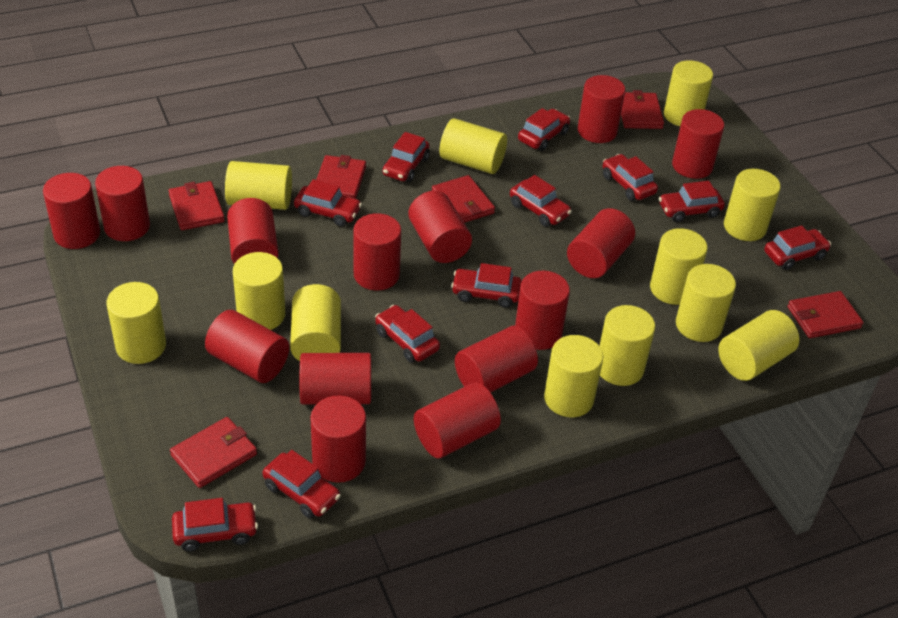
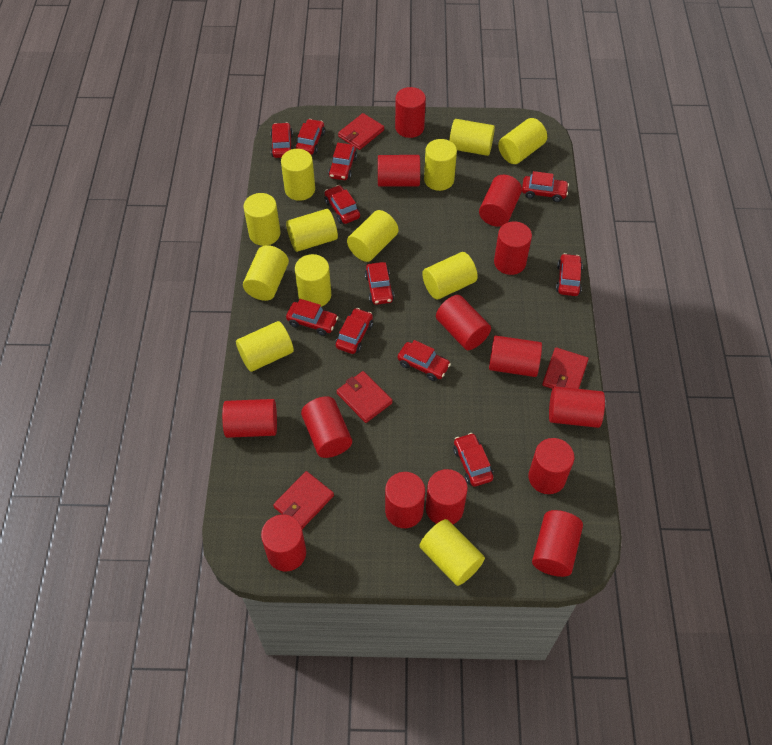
red wallet: [169,181,225,230] [170,417,257,488] [316,155,366,199] [432,175,495,223] [621,90,664,129] [787,291,864,338] = 6 -> [273,471,334,529] [337,371,393,423] [338,113,384,150] [542,347,589,389] = 4

